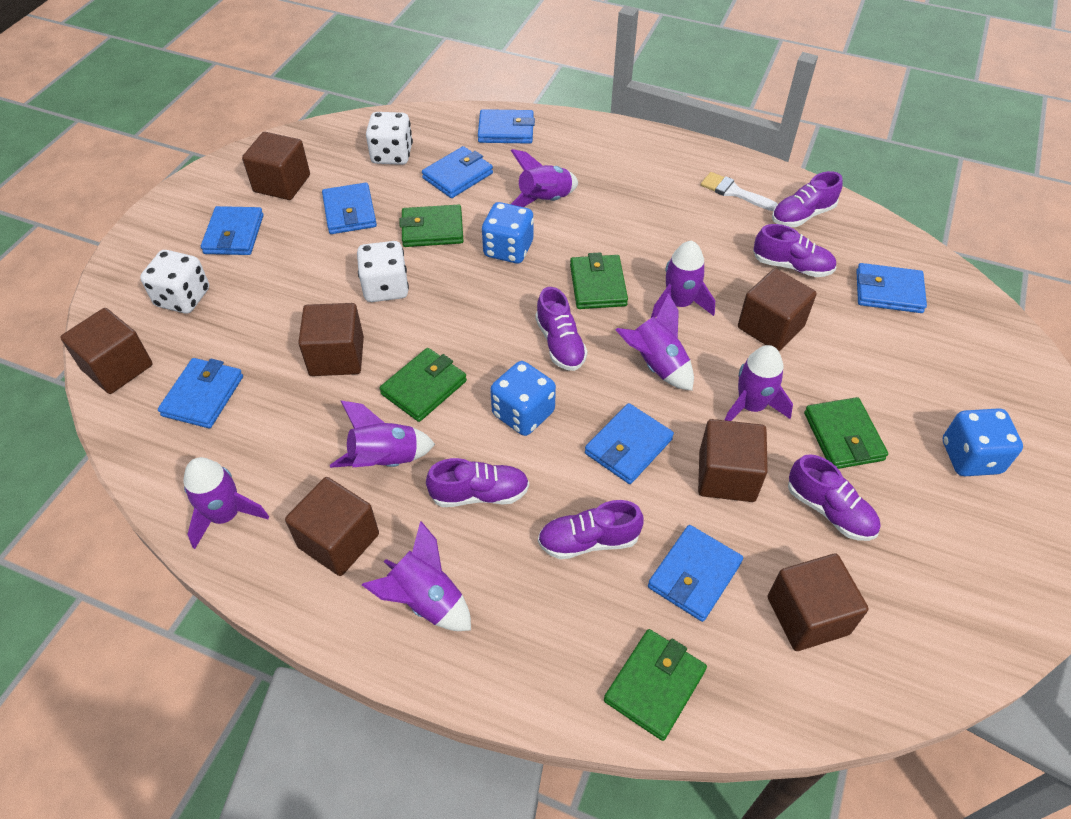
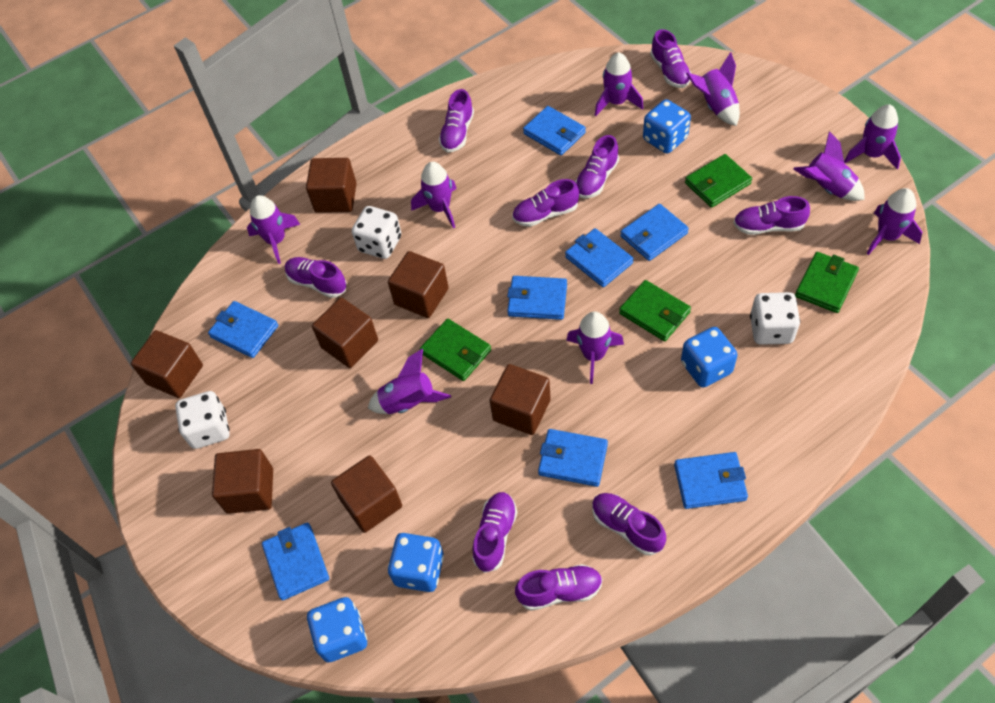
blue dice: [482,202,534,263] [490,361,556,436] [943,408,1023,476] = 3 -> [307,597,367,662] [388,533,444,592] [643,99,691,154] [681,327,738,388] = 4
green wallet: [380,348,467,422] [399,205,463,247] [570,252,628,309] [604,629,707,741] [804,397,888,469] = 5 -> [420,319,491,381] [619,280,691,341] [685,154,752,208] [795,252,859,313] = 4
purple rocket: [183,457,269,549] [330,401,435,468] [362,521,471,631] [511,149,578,207] [616,293,694,391] [651,240,715,318] [725,345,793,421] = 7 -> [247,195,300,264] [368,349,451,414] [411,162,457,228] [566,311,624,384] [595,52,643,116] [686,52,740,126] [793,131,865,201] [844,104,901,169] [867,188,922,255] = 9
purple shoe: [426,458,529,507] [535,287,587,371] [538,500,644,559] [753,224,837,277] [772,171,843,227] [788,454,881,541] = 6 -> [285,257,347,298] [439,89,474,152] [472,492,517,573] [512,179,579,227] [515,564,603,611] [575,135,619,198] [592,493,666,555] [650,29,692,88] [733,196,810,235] = 9
white brush: [701,172,778,211] = 1 -> none = 0

